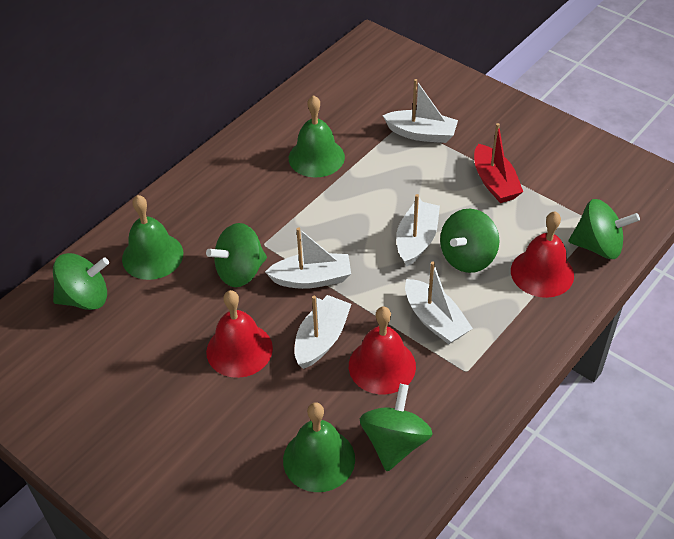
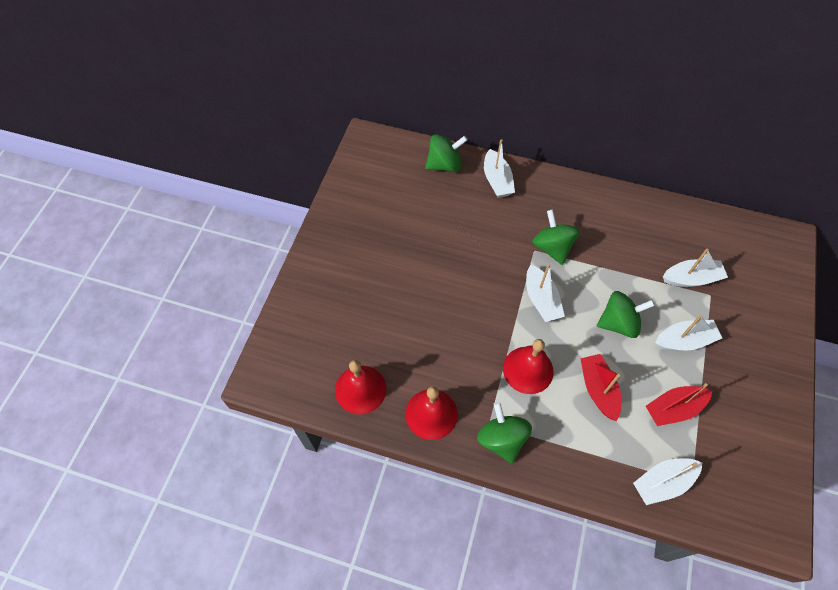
green bell: [122,195,183,280] [283,402,355,492] [289,95,345,178] = 3 -> none = 0
green spinning top: [53,253,109,310] [206,223,267,287] [360,384,433,471] [440,209,499,273] [568,199,640,259] = 5 -> [425,134,468,172] [477,402,532,463] [532,210,580,265] [597,291,655,338] = 4
red boat: [474,123,523,203] = 1 -> [580,354,621,421] [646,383,712,426] = 2

